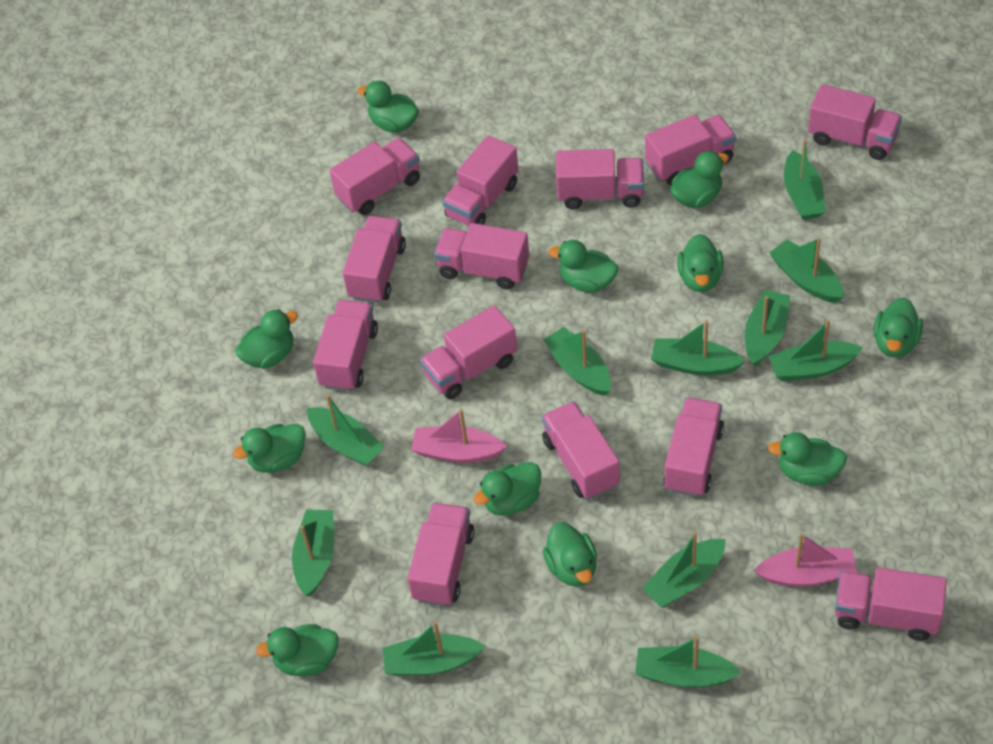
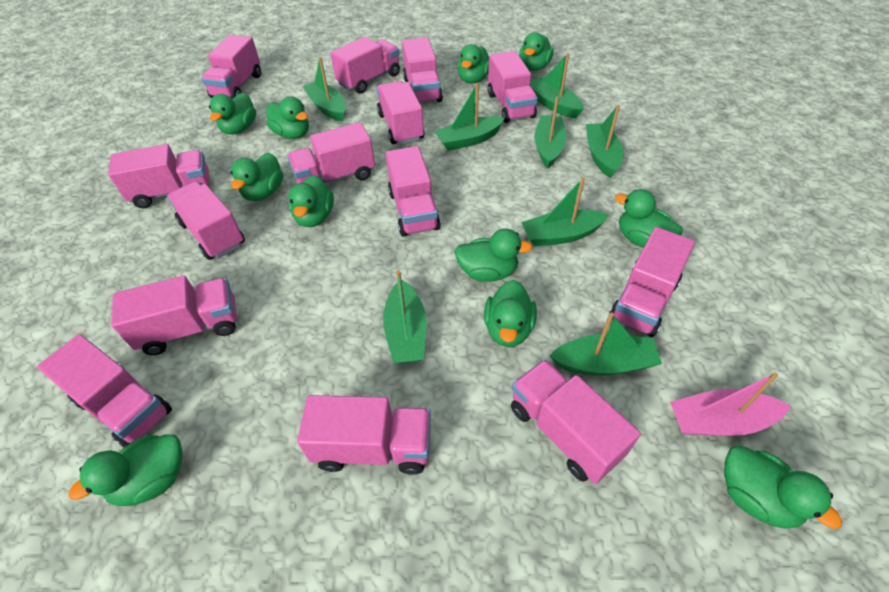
green boat: [292,509,334,596] [307,394,384,466] [383,621,485,676] [543,327,611,396] [635,636,741,688] [642,531,725,608] [651,320,746,376] [745,290,790,367] [769,238,844,303] [769,320,863,381] [784,140,826,220] = 11 -> [302,57,346,121] [383,270,427,364] [434,83,505,151] [521,177,609,247] [530,53,584,118] [534,97,567,169] [550,312,662,376] [586,105,623,178] = 8
pink boat: [411,409,507,463] [754,533,857,587] = 2 -> [670,372,791,436] = 1
pink truck: [313,300,378,391] [330,138,420,215] [343,216,406,303] [408,503,474,606] [420,305,517,399] [434,223,529,290] [442,135,519,226] [542,401,620,499] [556,149,644,209] [645,115,736,186] [663,398,724,497] [808,84,902,160] [835,567,947,641] = 13 -> [37,334,172,447] [108,144,209,208] [111,275,237,355] [167,181,245,260] [201,35,261,99] [287,122,375,183] [297,395,431,475] [330,37,400,94] [377,81,425,144] [386,146,441,237] [402,37,443,103] [488,51,538,123] [511,359,641,484] [609,227,695,337] = 14

